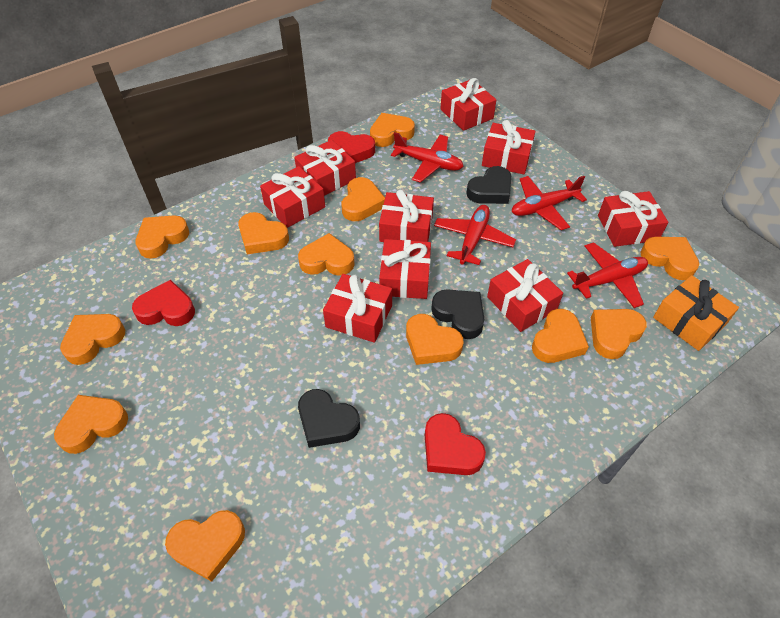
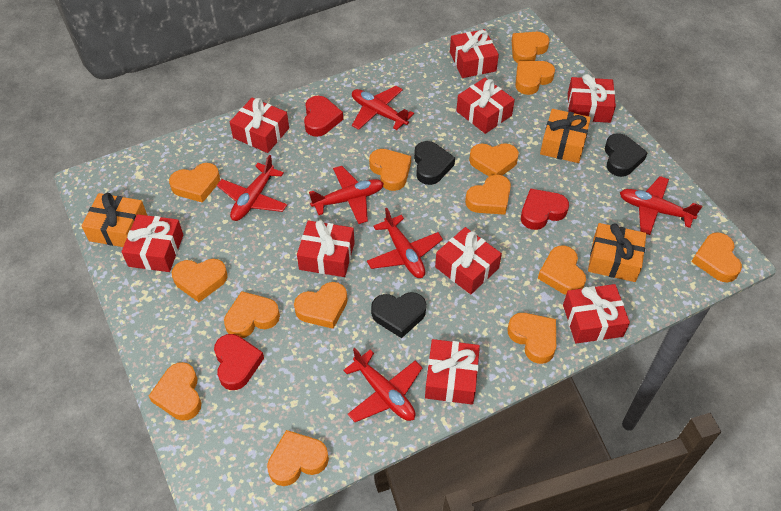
orange gift: [653,275,739,351] = 1 -> [81,193,148,247] [540,109,591,163] [588,223,646,282] = 3
orange heart: [54,395,128,454] [60,314,125,365] [135,215,189,259] [165,510,245,582] [238,212,289,254] [298,233,355,276] [342,177,385,221] [370,113,415,147] [406,314,463,365] [532,309,589,363] [591,309,647,359] [641,237,699,280] = 12 -> [149,362,201,421] [169,163,220,203] [171,259,228,302] [224,291,280,338] [267,430,329,486] [294,282,347,329] [369,149,411,191] [465,175,511,215] [469,143,519,176] [507,313,556,364] [512,32,549,63] [515,61,555,95] [538,246,586,295] [692,232,742,283] = 14
red plane: [391,132,464,183] [434,205,516,265] [512,176,587,230] [567,242,648,308] = 4 -> [217,155,287,221] [309,166,384,224] [343,348,422,422] [352,86,414,130] [367,208,443,278] [620,176,702,235] = 6

